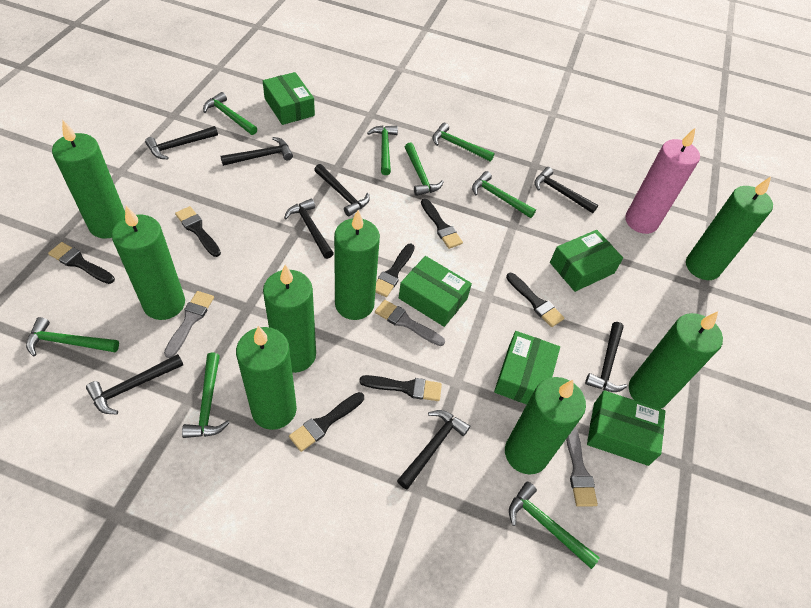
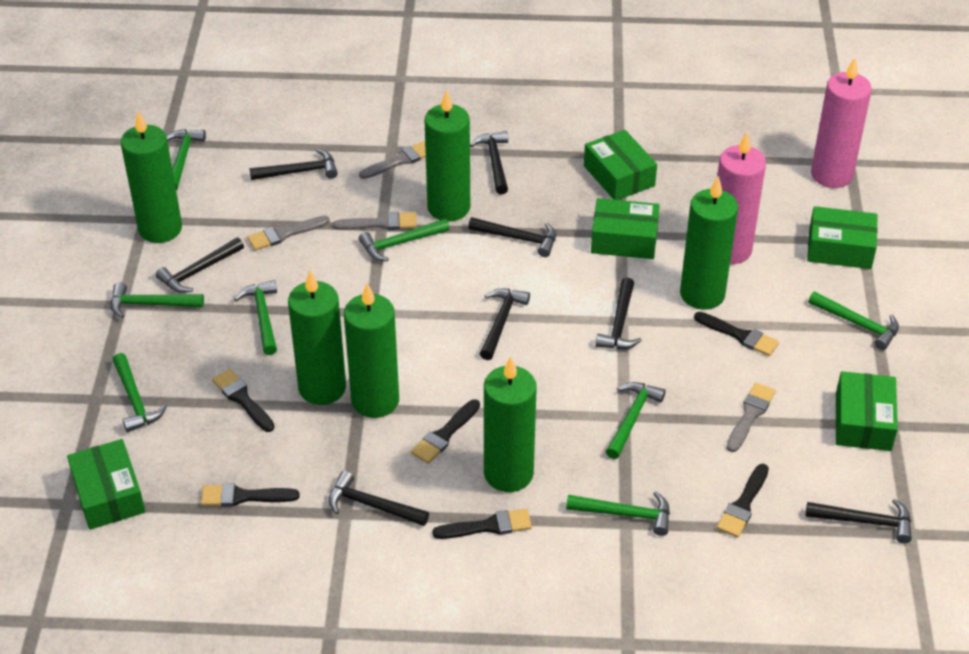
black brush: [48,242,115,284] [175,206,221,257] [289,392,364,452] [359,375,442,401] [375,244,415,297] [421,198,463,249] [506,273,564,327] = 7 -> [201,483,300,507] [212,369,275,432] [411,399,480,464] [432,509,532,539] [694,312,779,356] [717,464,769,538] = 6
green candle: [52,120,125,239] [112,206,185,320] [236,326,297,430] [263,265,316,373] [334,210,380,320] [505,377,586,475] [629,311,723,409] [686,176,773,280] = 8 -> [121,111,182,243] [288,270,346,405] [344,283,399,418] [424,89,470,222] [484,356,537,492] [680,176,738,310] = 6
grey brush: [164,291,214,358] [375,300,445,346] [566,426,598,507] = 3 -> [247,216,330,251] [333,212,417,230] [359,141,426,179] [727,383,776,452] = 4
pink candle: [625,128,700,234] = 1 -> [717,132,766,264] [811,58,872,188] = 2

